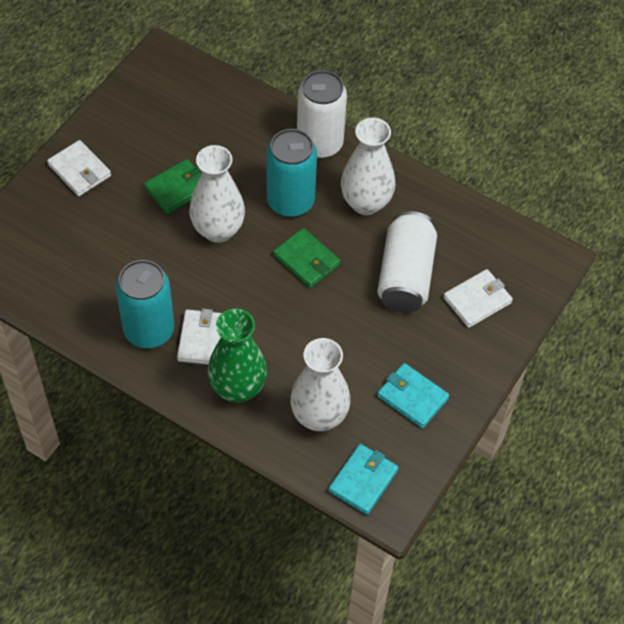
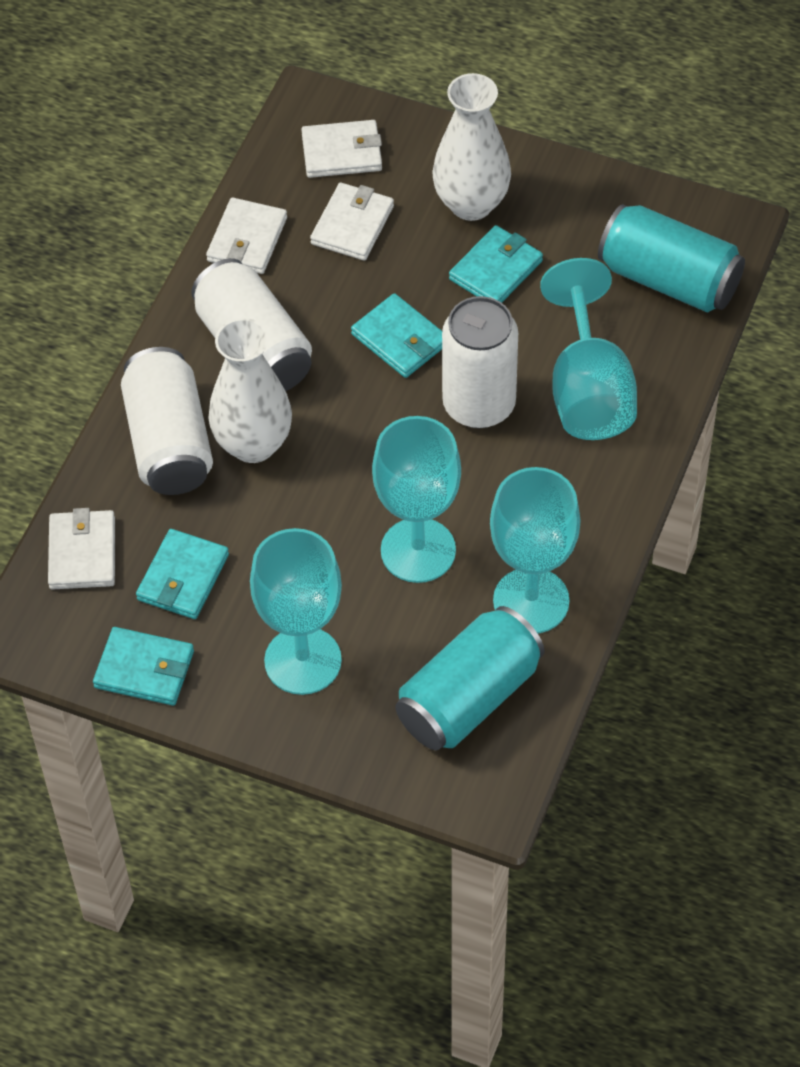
green vase: [208,309,267,403] = 1 -> none = 0
green wallet: [144,159,202,214] [273,228,340,288] = 2 -> none = 0
turquoise goblet: none = 0 -> [250,528,342,695] [372,416,461,583] [490,467,580,633] [540,258,637,440] = 4
turquoise wallet: [329,444,399,515] [377,363,449,428] = 2 -> [93,627,194,706] [136,529,229,619] [351,293,442,378] [449,225,543,303] = 4
white can: [297,70,347,158] [377,211,437,313] = 2 -> [121,347,213,495] [191,258,312,391] [442,296,518,428] = 3
white vase: [189,145,245,243] [290,338,350,431] [341,118,395,215] = 3 -> [208,318,292,463] [433,73,511,221] = 2
white wallet: [47,140,111,196] [177,309,222,365] [443,269,513,328] = 3 -> [48,508,115,590] [206,198,287,274] [301,120,382,178] [310,183,394,261] = 4

